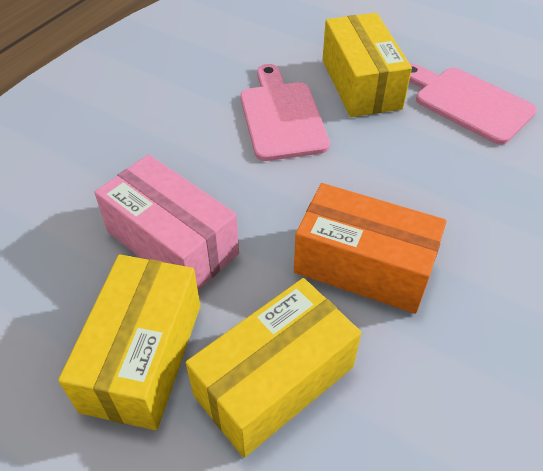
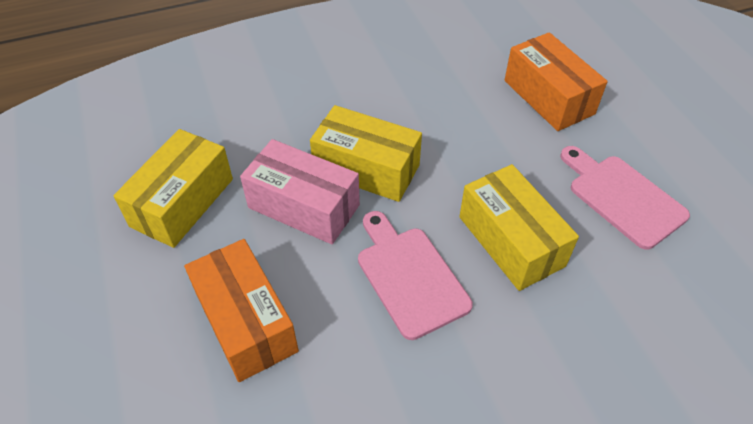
orange box: [294,183,447,314] = 1 -> [184,239,299,382] [505,32,608,131] = 2

